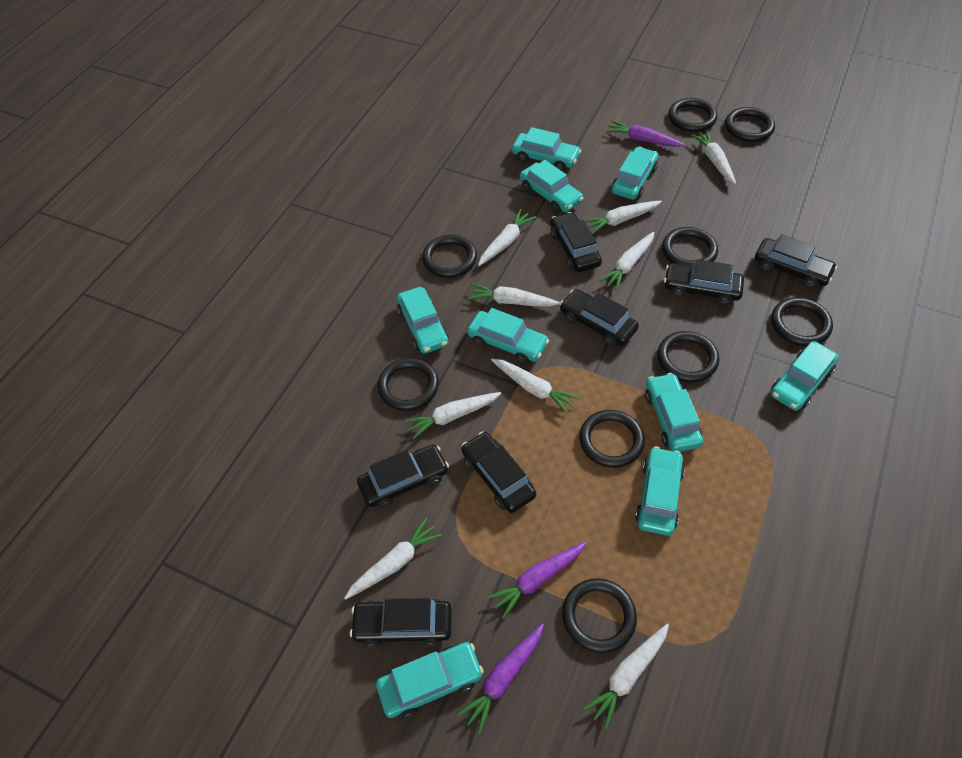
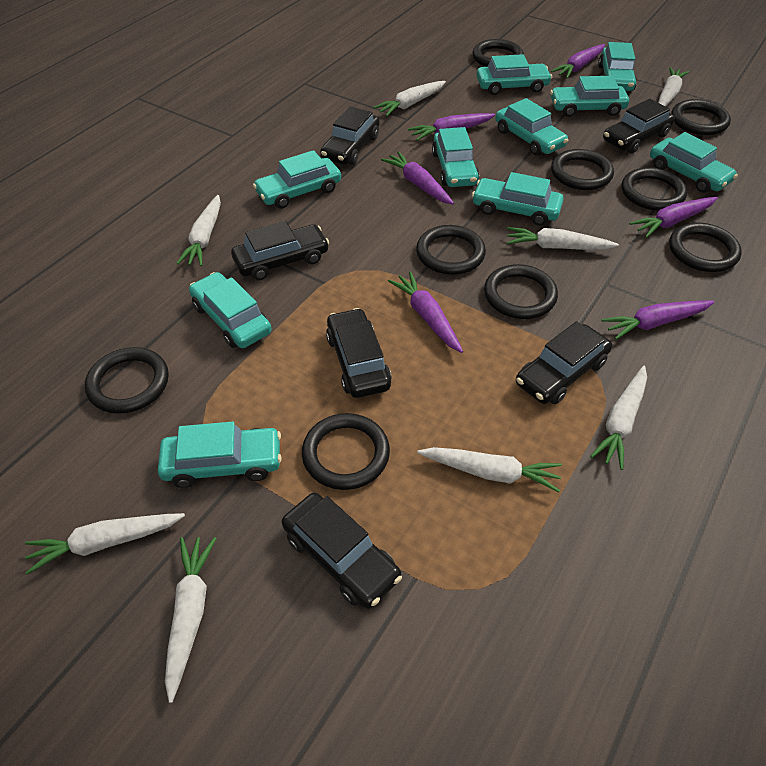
black car: [350,598,451,648] [357,445,449,508] [461,431,536,513] [550,212,602,272] [560,289,639,346] [664,259,744,305] [755,234,837,288] = 7 -> [231,221,329,280] [282,493,402,609] [320,106,380,165] [326,308,392,398] [516,321,612,404] [603,99,675,153] = 6
purple carrot: [457,624,544,734] [487,542,587,619] [606,121,685,147] = 3 -> [381,151,454,205] [388,271,463,353] [408,113,495,141] [551,44,605,78] [602,300,715,340] [630,197,718,238] = 6
turquoise car: [376,642,484,719] [397,287,449,354] [467,308,549,364] [512,127,581,171] [520,160,584,213] [612,146,659,200] [635,447,685,536] [645,373,703,452] [771,341,839,411] = 9 -> [158,422,282,488] [189,272,272,348] [253,150,341,209] [432,127,479,187] [472,172,564,226] [476,54,552,95] [495,98,568,155] [550,76,629,117] [598,42,637,91] [650,132,738,193] = 10
white carrot: [344,518,442,600] [404,392,501,439] [468,284,560,307] [478,209,536,266] [491,359,579,414] [583,624,669,730] [584,201,662,234] [599,232,655,291] [691,130,736,184] = 9 -> [25,513,185,574] [165,537,216,703] [176,195,221,266] [373,81,446,116] [417,447,562,492] [507,227,619,250] [590,366,647,470] [658,67,689,107] = 8

